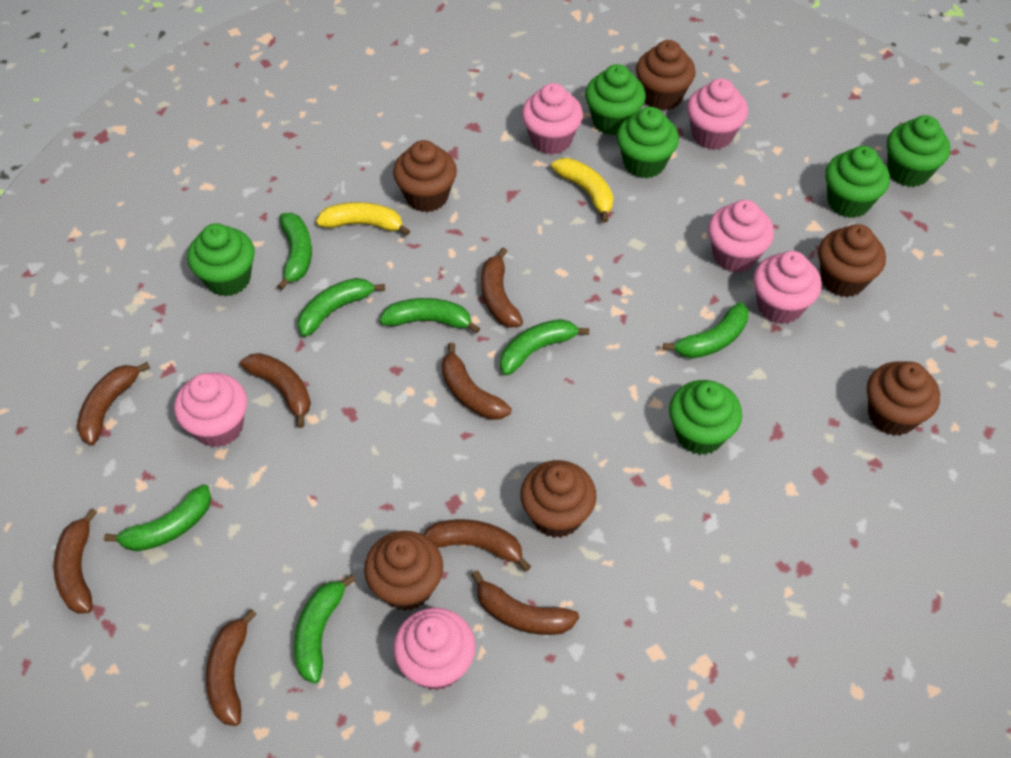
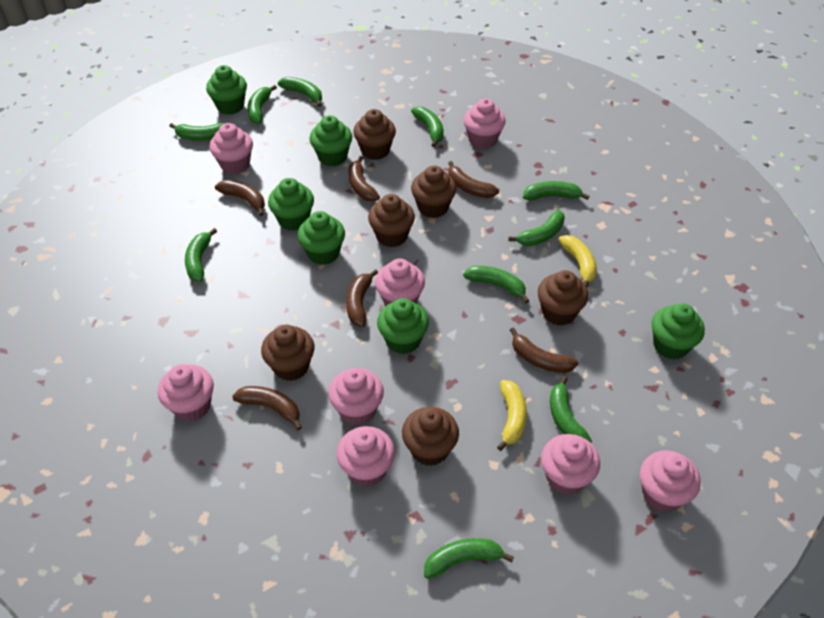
brown banana: [54,508,97,613] [77,362,150,445] [206,609,256,726] [240,353,311,428] [423,519,531,572] [442,343,512,420] [471,570,579,635] [481,248,523,328] = 8 -> [215,180,265,216] [232,386,302,430] [346,269,378,327] [349,156,380,202] [448,161,499,198] [510,327,578,373] = 6
green banana: [104,484,211,551] [277,213,312,290] [294,574,356,684] [298,278,385,337] [380,298,480,334] [500,319,589,376] [663,302,749,358] = 7 -> [170,123,225,141] [185,228,217,282] [247,85,277,124] [278,77,322,107] [411,106,444,147] [424,538,514,579] [463,266,530,303] [508,210,565,246] [523,181,590,200] [550,376,592,443] = 10
pink cupcake: [174,373,247,447] [393,607,476,690] [522,83,583,155] [687,78,748,150] [708,200,774,273] [753,251,822,324] = 6 -> [158,364,214,421] [209,123,253,174] [328,368,384,425] [337,426,395,486] [375,258,425,306] [463,98,506,149] [541,434,600,495] [640,450,701,512] = 8

